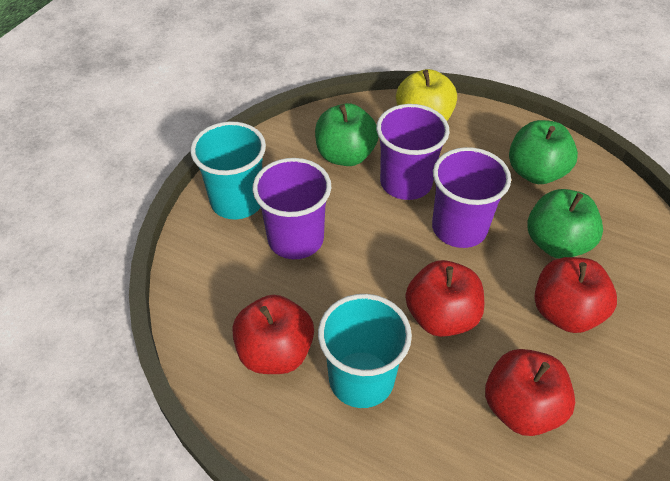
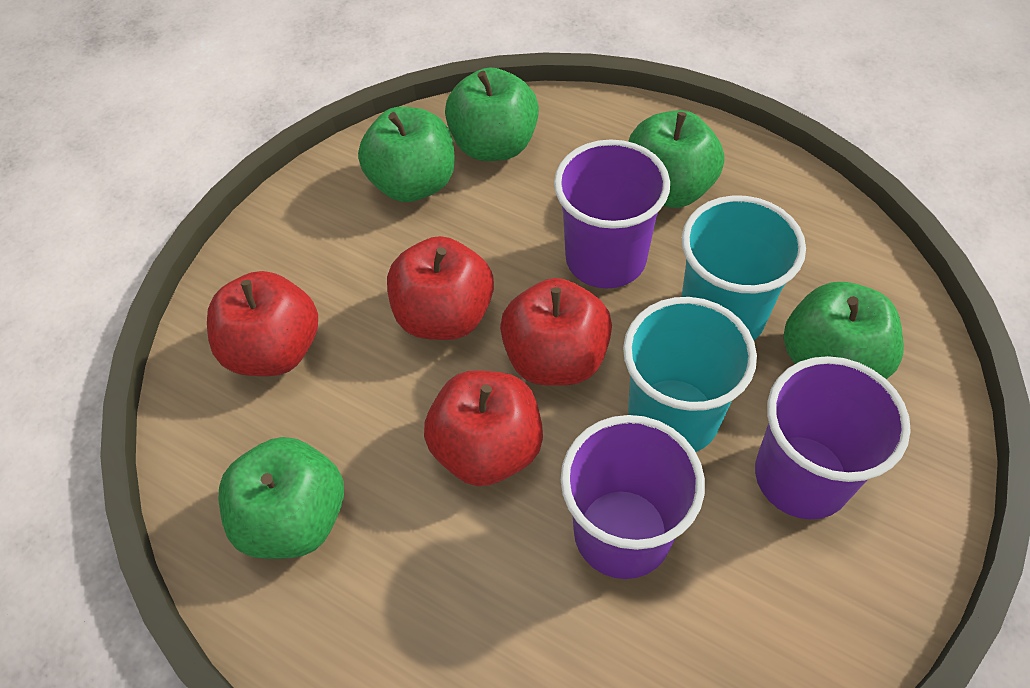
green apple: [315,103,378,166] [509,120,578,184] [528,189,603,259] = 3 -> [219,437,344,559] [358,107,455,202] [445,68,539,161] [628,110,725,208] [783,282,904,379] = 5
yellow apple: [396,69,457,121] = 1 -> none = 0

